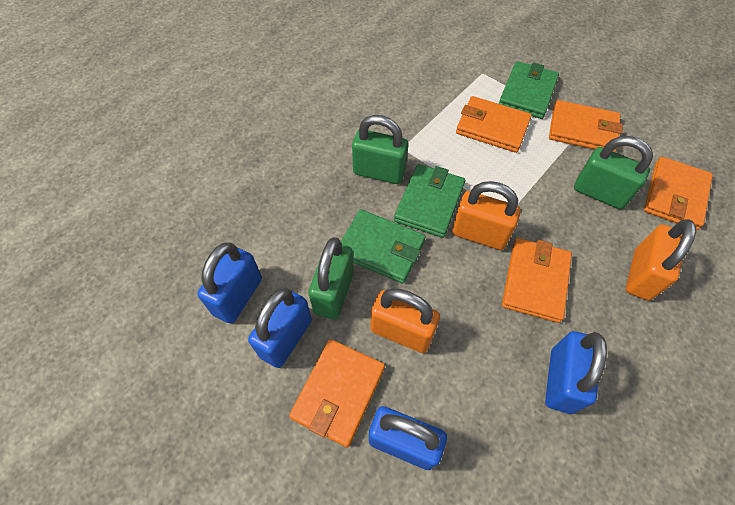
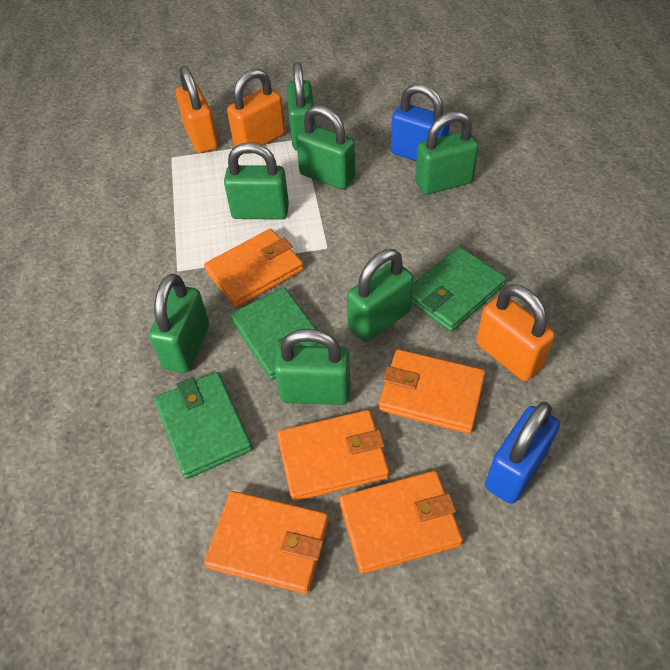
blue padlock: [197,242,262,324] [248,288,312,368] [369,406,447,470] [545,331,607,414] = 4 -> [391,83,450,161] [485,402,560,504] = 2
green padlock: [308,237,354,319] [352,115,408,184] [574,136,653,209] = 3 -> [149,273,209,373] [224,142,289,220] [274,329,350,405] [287,62,315,150] [296,105,355,190] [347,249,413,342] [415,111,479,195] = 7

